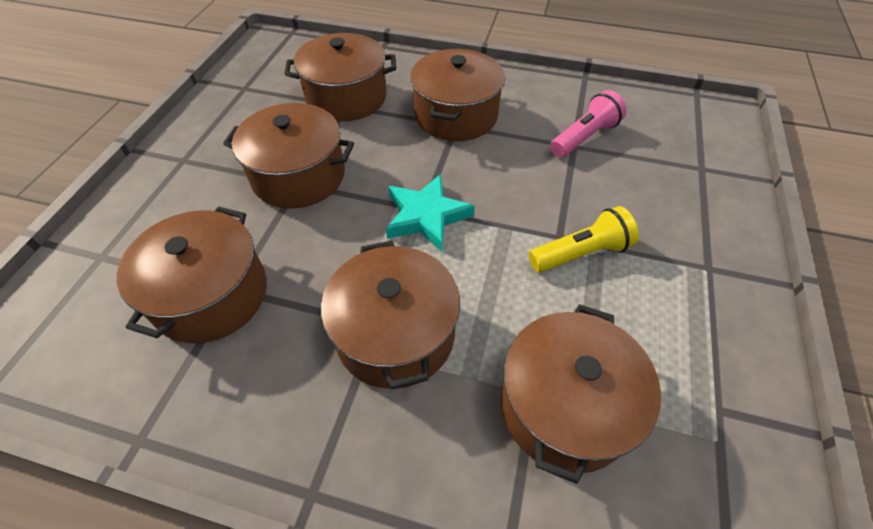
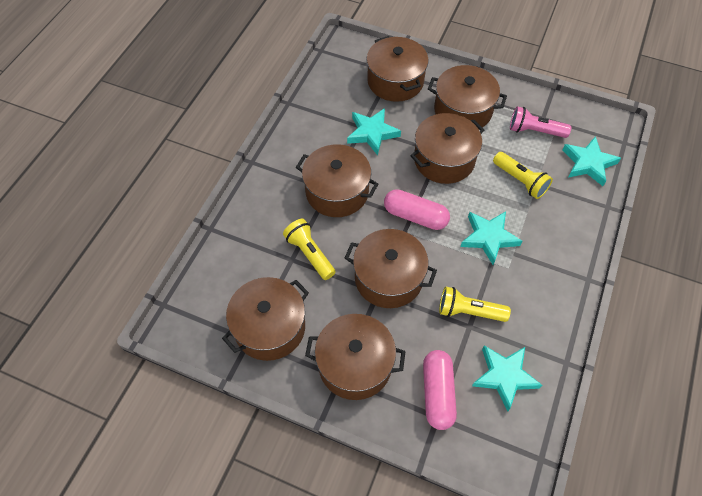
brown pot: [116,207,267,343] [223,103,354,209] [284,33,396,121] [321,240,460,389] [411,49,505,141] [500,304,661,484] = 6 -> [222,277,309,361] [296,144,378,217] [305,314,406,400] [345,229,437,308] [366,36,428,102] [410,113,484,184] [428,65,507,128] = 7
pink capsule: none = 0 -> [384,189,450,230] [423,350,457,430] = 2
turquoise star: [386,174,475,252] = 1 -> [347,108,401,155] [460,211,522,265] [472,345,542,411] [562,136,621,186] = 4
yellow flashlight: [529,206,639,272] = 1 -> [283,219,336,280] [439,287,511,322] [493,152,553,199] = 3

